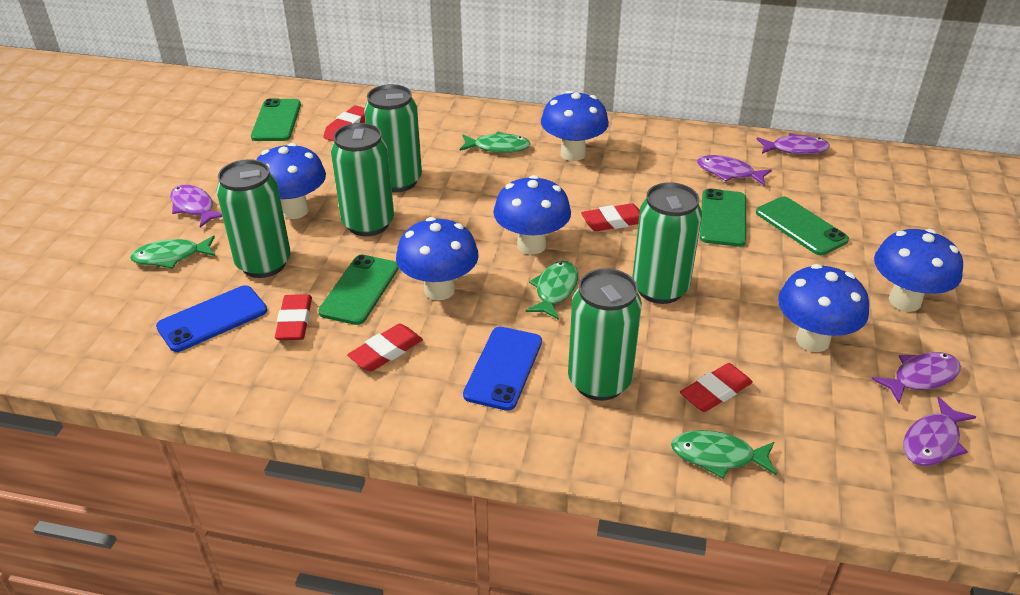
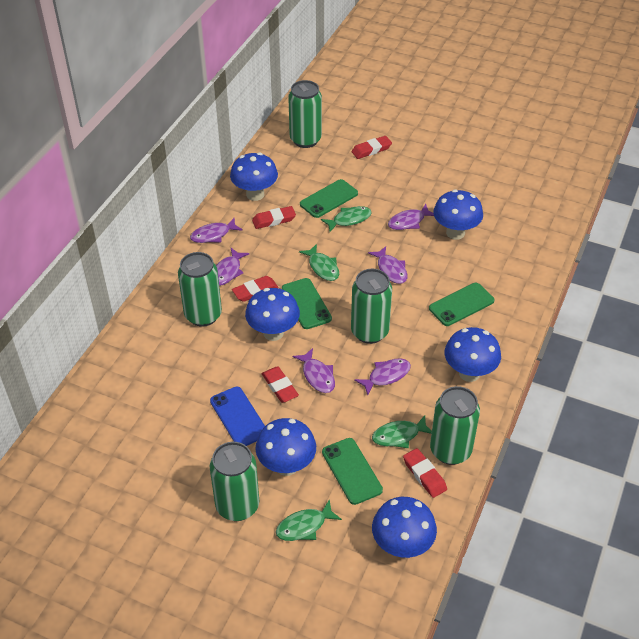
blue phone: [156,285,267,352] [463,327,542,411] = 2 -> [210,387,265,446] = 1
purple fish: [170,185,222,228] [697,155,772,186] [757,133,830,155] [872,352,961,403] [903,397,976,466] = 5 -> [190,218,243,243] [216,248,249,286] [293,348,335,393] [354,358,411,395] [368,246,407,284] [388,204,434,230] = 6

